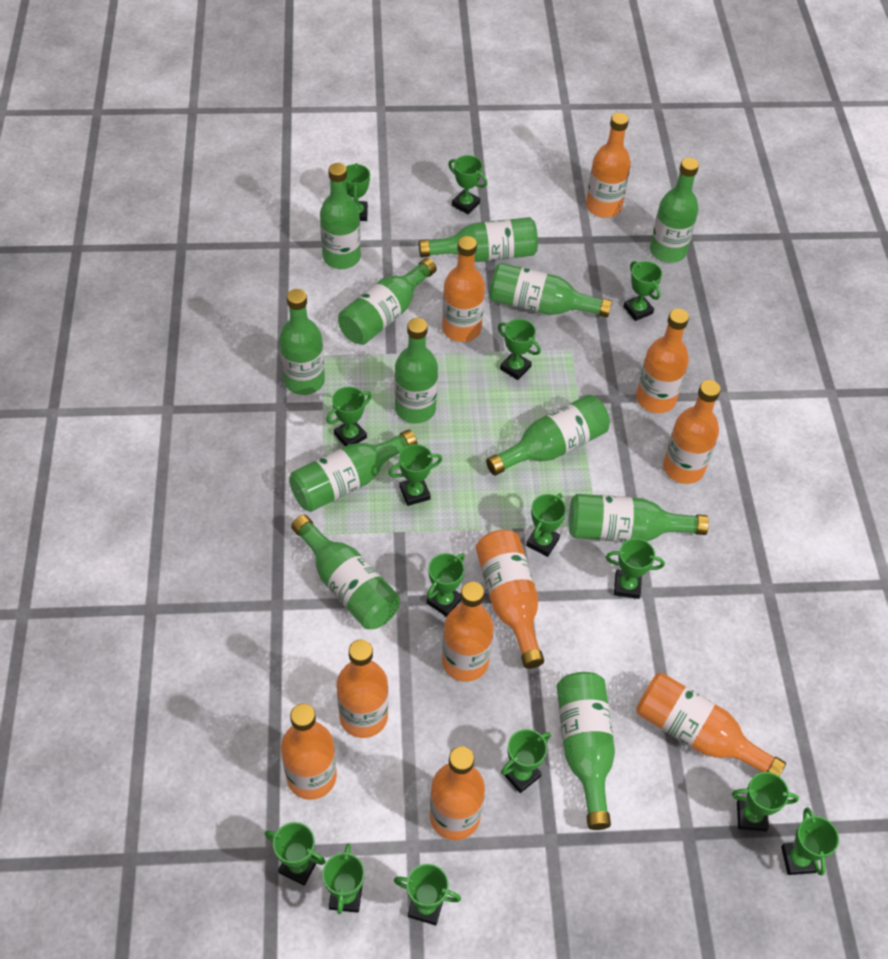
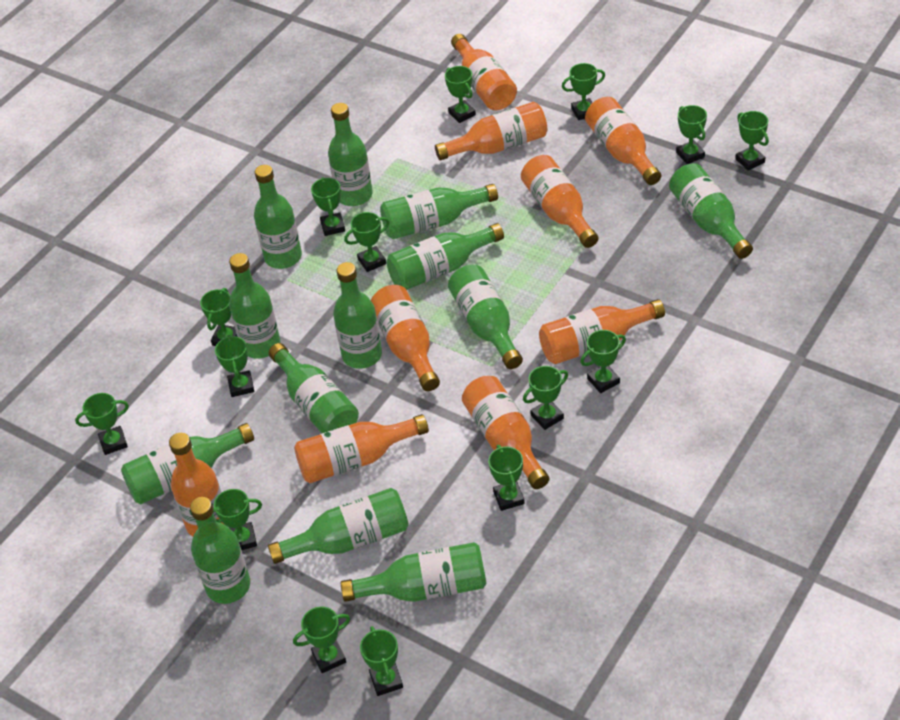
green bottle: [279,289,325,395] [289,429,417,512] [291,515,400,629] [320,163,361,269] [338,258,437,345] [395,318,438,423] [419,217,538,262] [486,395,610,476] [489,263,612,318] [557,672,615,830] [569,494,709,542] [650,158,699,263] = 12 -> [121,423,254,504] [190,497,250,604] [229,253,280,359] [254,165,302,269] [268,488,409,564] [269,343,359,433] [328,103,373,206] [333,262,382,369] [341,542,486,602] [380,184,498,239] [387,223,504,290] [448,265,523,369] [669,163,753,259] = 13
orange bottle: [281,703,337,800] [337,640,388,738] [430,746,485,840] [442,236,485,342] [442,582,494,682] [476,530,544,669] [586,113,631,218] [636,309,689,413] [636,673,786,777] [663,380,721,484] = 10 -> [169,433,225,536] [294,414,429,483] [371,285,440,391] [435,102,547,160] [451,34,517,110] [462,376,549,489] [521,155,599,248] [539,299,665,364] [585,97,661,185] = 9

